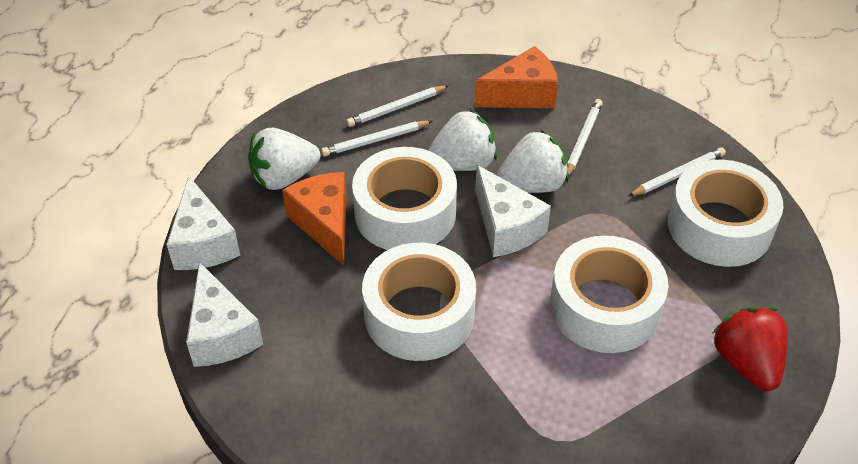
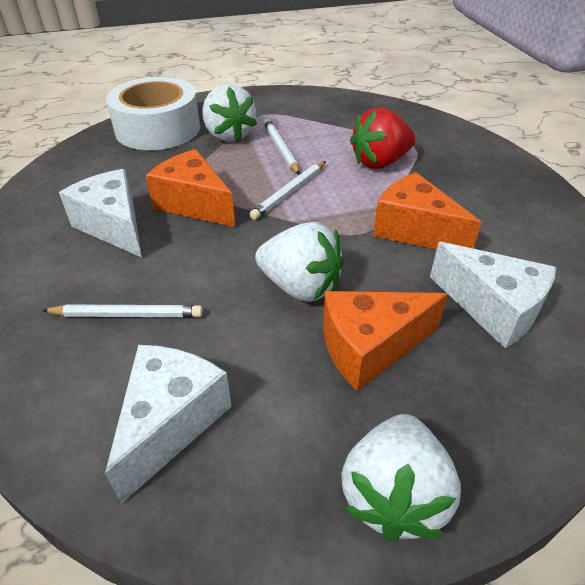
orange cheese: [282,172,347,266] [474,46,558,108] = 2 -> [145,149,235,227] [323,291,448,391] [373,172,482,250] = 3
white pencil: [321,121,432,156] [346,85,449,127] [567,99,603,175] [629,147,726,196] = 4 -> [42,304,203,317] [249,161,326,220] [264,119,300,175] = 3
white tape: [352,147,457,250] [362,243,476,361] [550,236,669,353] [668,160,784,267] = 4 -> [106,77,200,150] = 1

